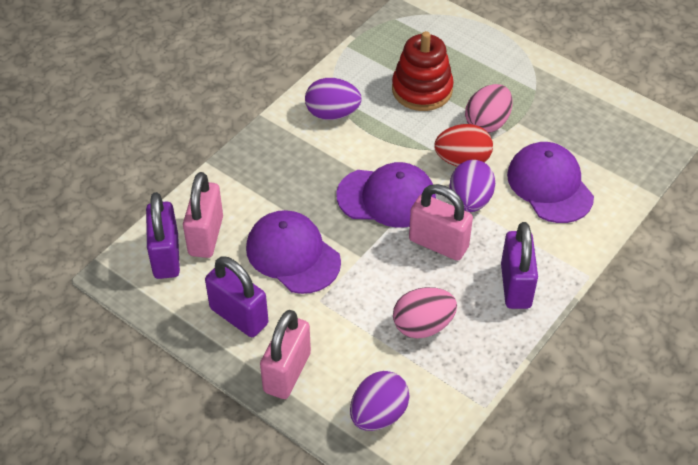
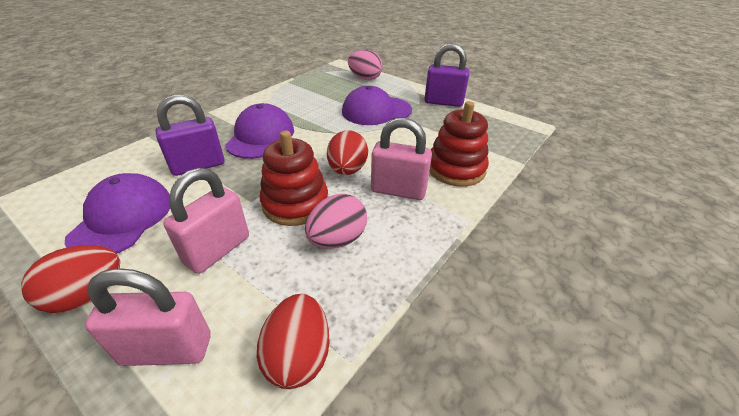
purple egg: [305,78,362,120] [350,371,410,431] [450,160,495,212] = 3 -> none = 0
purple padlock: [146,192,180,279] [205,256,268,337] [501,222,538,309] = 3 -> [156,95,225,176] [424,43,469,107] = 2
red egg: [434,124,493,166] = 1 -> [21,245,120,313] [257,294,330,389] [327,130,368,175] = 3
red stacking toy: [392,31,454,111] = 1 -> [259,131,328,226] [429,101,489,187] = 2

